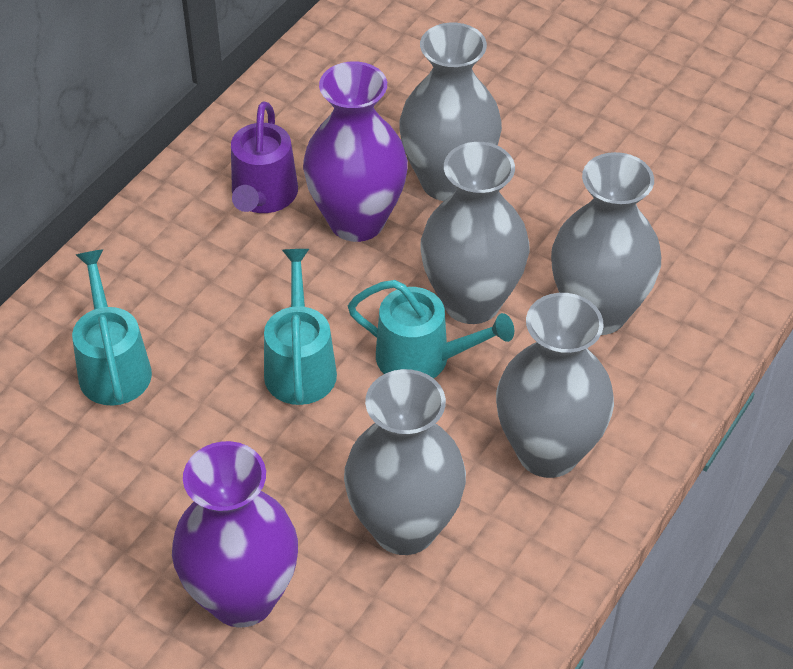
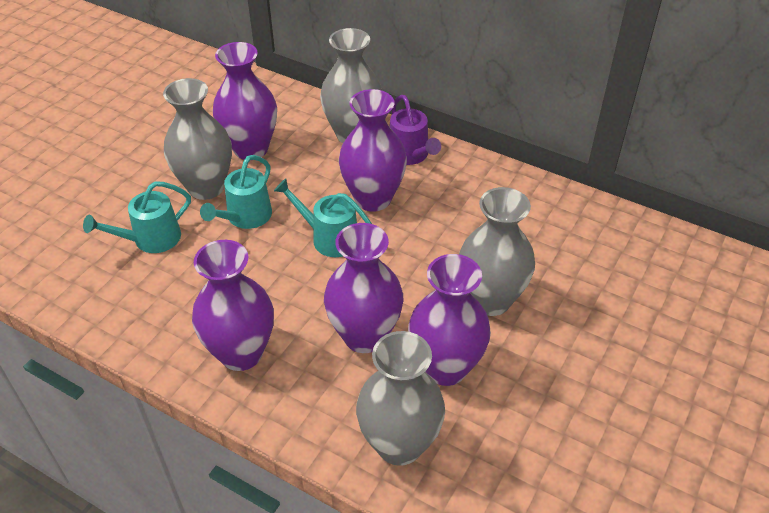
grey vase: [344,369,466,555] [399,23,502,201] [420,142,529,324] [496,293,614,478] [551,152,661,335] = 5 -> [163,78,232,200] [320,28,382,143] [356,331,445,466] [459,187,535,316] = 4
purple vase: [172,441,298,627] [303,61,408,242] = 2 -> [192,240,274,371] [213,42,277,160] [324,223,404,353] [339,89,407,212] [408,254,491,386] = 5

